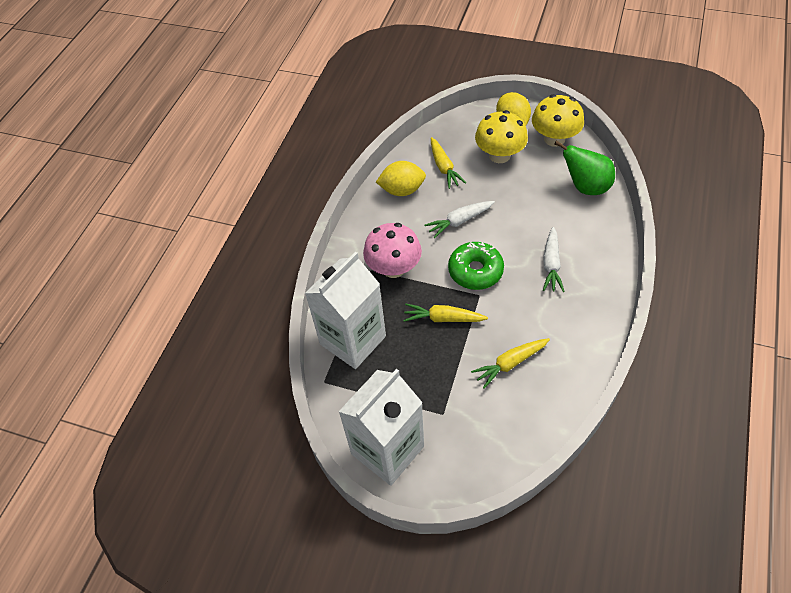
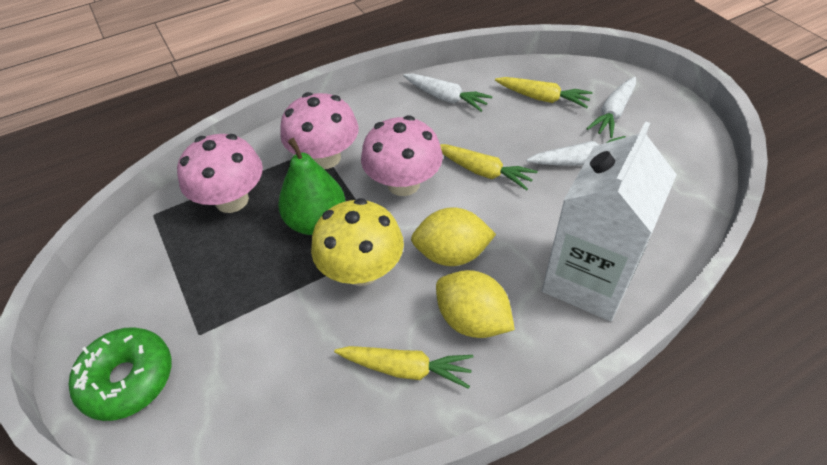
pink mushroom: [363,223,422,278] = 1 -> [177,134,263,213] [280,92,359,169] [361,116,443,196] = 3
white carrot: [424,201,495,239] [543,227,565,292] = 2 -> [403,73,492,112] [527,136,626,165] [586,77,636,138] = 3
white carton: [305,252,386,369] [339,369,424,486] = 2 -> [542,121,677,321] = 1
yellow mushroom: [475,110,528,163] [532,94,584,147] = 2 -> [311,198,404,286] = 1

